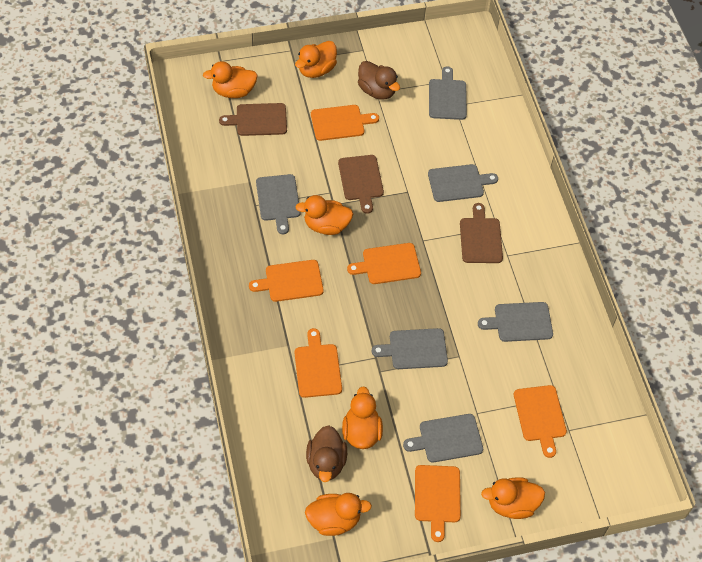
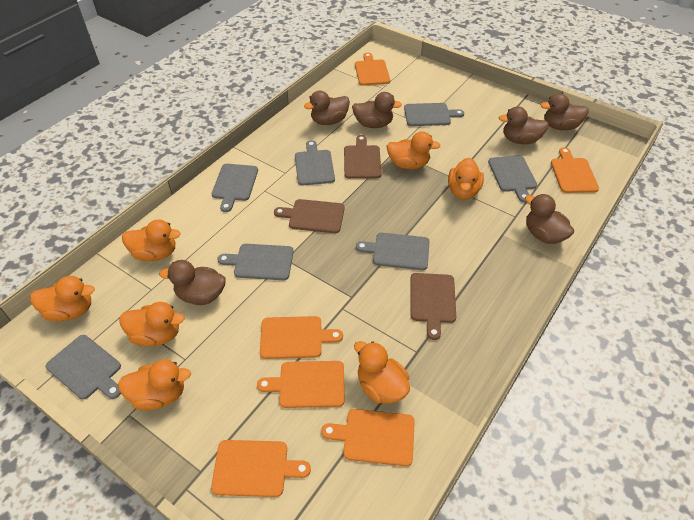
brown duck: [306,425,347,482] [358,61,400,100] = 2 -> [159,260,226,305] [304,91,350,125] [352,92,402,128] [499,106,549,144] [525,194,574,244] [541,93,589,130] = 6
grey cutting board: [256,174,301,234] [371,328,448,369] [403,414,483,462] [428,164,498,202] [429,67,467,120] [478,302,553,342] = 6 -> [45,335,121,400] [212,164,258,212] [217,244,294,280] [295,140,335,186] [356,233,430,270] [404,103,464,126] [488,155,537,203] = 7
orange duck: [203,61,258,98] [295,41,337,78] [295,195,353,235] [305,493,372,536] [342,386,383,449] [481,477,545,519] = 6 -> [30,276,95,321] [118,359,191,410] [120,302,184,346] [122,220,181,261] [354,341,410,404] [387,131,441,169] [448,158,484,200] = 7

